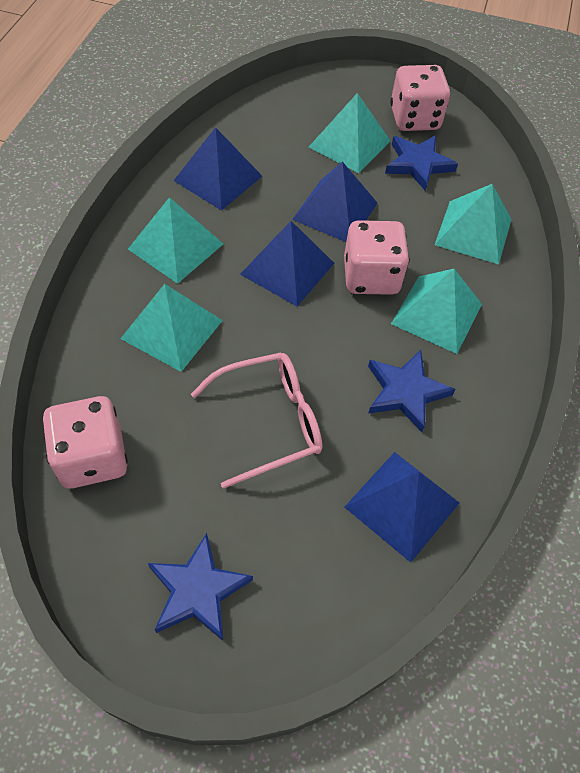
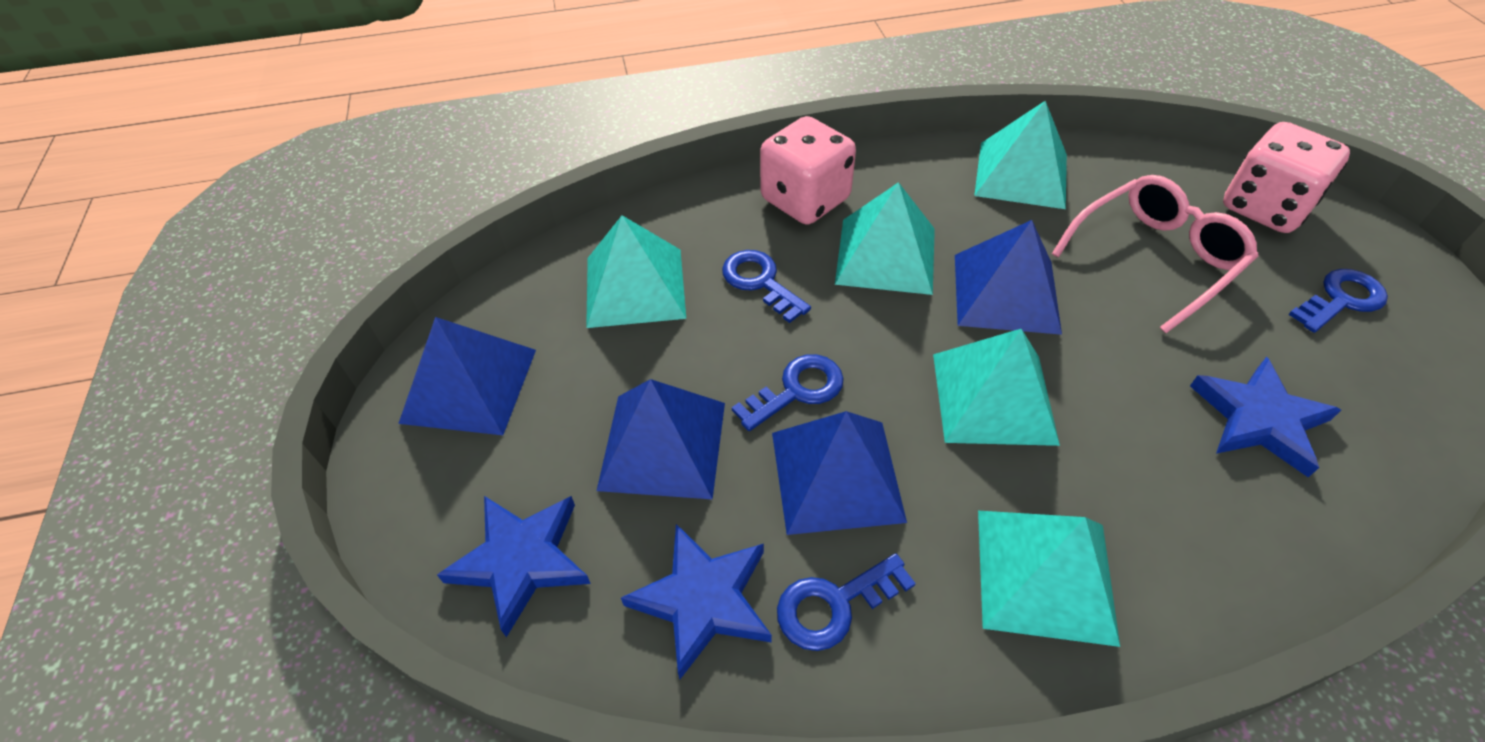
blue key: none = 0 -> [722,250,811,323] [732,354,844,431] [777,553,916,651] [1288,269,1388,333] = 4
pink dice: [42,396,128,488] [344,220,409,295] [390,65,450,131] = 3 -> [760,116,856,225] [1223,122,1350,233] = 2

